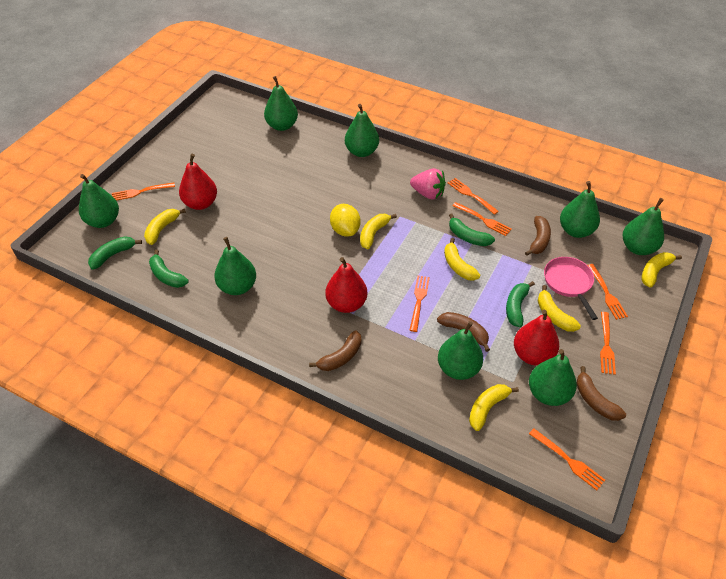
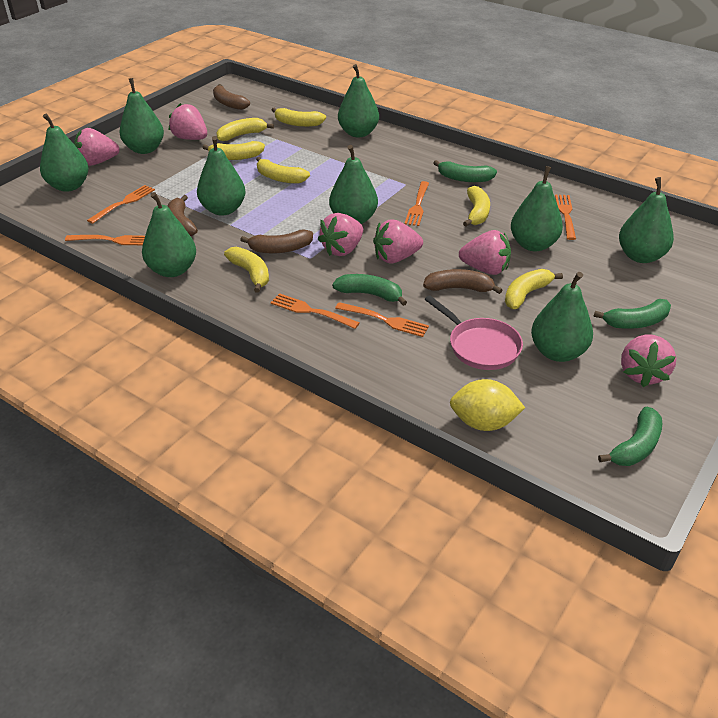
green pear: [79,174,119,228] [214,237,256,295] [264,76,298,131] [345,104,379,157] [438,321,483,380] [529,349,577,406] [560,181,600,238] [623,198,664,255] = 8 -> [40,113,89,192] [119,78,164,154] [142,192,196,277] [197,136,246,216] [329,145,378,224] [338,64,379,137] [511,166,563,251] [531,272,593,362] [619,177,674,263] = 9
orange fork: [112,182,175,201] [409,275,430,332] [448,178,499,215] [452,202,512,236] [529,428,605,490] [588,264,628,320] [600,312,616,375] = 7 -> [65,235,145,245] [87,185,155,224] [270,293,359,329] [335,302,429,337] [405,181,429,226] [555,194,576,240] = 6
pink strawberry: [410,168,446,200] = 1 -> [74,128,120,166] [168,103,207,140] [318,213,363,256] [373,219,423,263] [459,230,511,275] [621,335,676,387] = 6
red pear: [179,154,217,210] [325,257,367,313] [514,310,559,365] = 3 -> none = 0
yellow banana: [144,208,186,245] [360,214,397,249] [444,238,480,281] [469,384,519,431] [538,285,581,332] [641,252,682,288] = 6 -> [202,141,265,160] [217,118,274,141] [224,247,269,293] [256,157,310,183] [272,108,326,127] [463,186,490,227] [505,269,563,309] = 7

